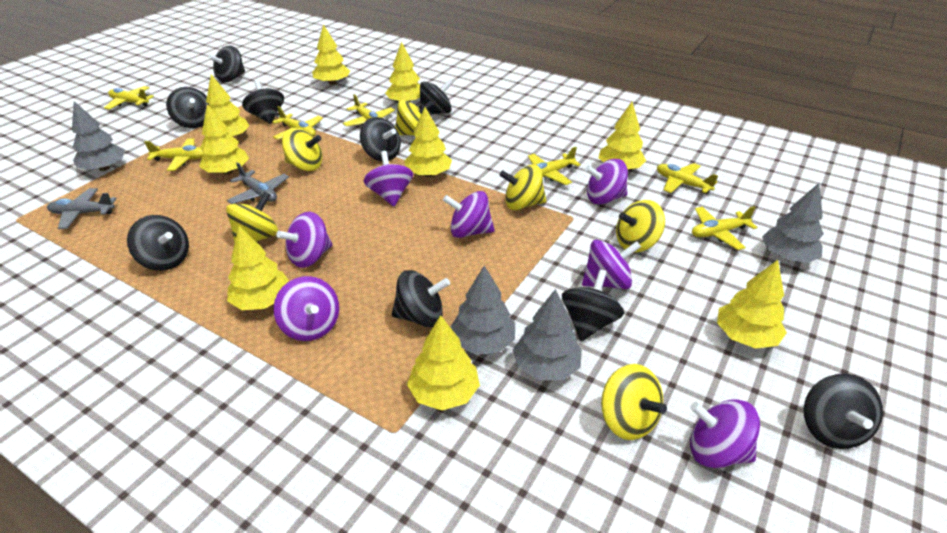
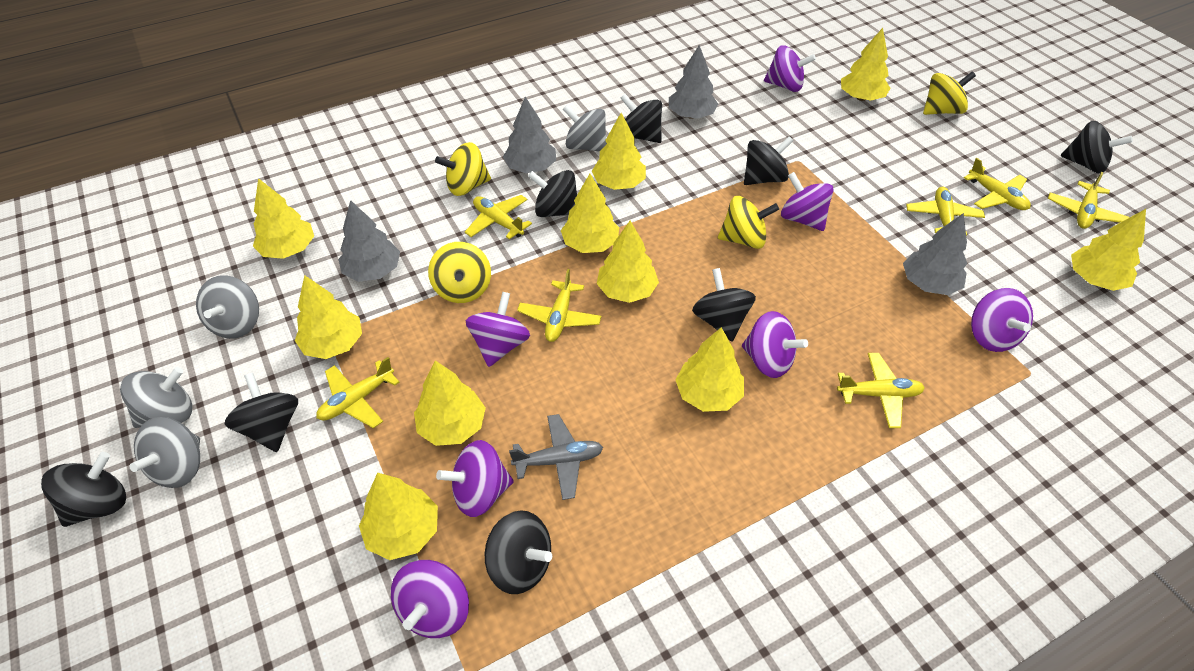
black spinning top: [127,215,189,271] [166,87,209,128] [208,46,245,83] [242,80,284,124] [360,117,401,161] [392,270,450,327] [419,79,453,115] [562,269,624,341] [804,373,883,449] = 9 -> [41,452,126,527] [225,373,298,452] [485,510,552,594] [528,170,577,217] [621,94,662,143] [692,268,756,341] [744,136,793,185] [1061,121,1133,174] = 8
grey plane: [47,188,117,229] [227,162,289,204] = 2 -> [509,414,603,500] = 1
grey spinning top: none = 0 -> [120,367,192,428] [130,417,200,488] [196,275,259,339] [563,105,607,152] = 4
yellow spinning top: [226,192,278,243] [282,128,322,171] [395,100,434,135] [500,165,546,210] [601,364,667,440] [616,200,665,252] = 6 -> [428,242,491,303] [435,142,491,196] [718,196,779,249] [923,71,976,115] = 4
yellow tree: [199,104,249,175] [206,74,249,137] [227,226,289,310] [312,24,350,85] [385,42,420,102] [405,107,452,177] [407,315,480,410] [598,102,646,169] [717,260,787,349] = 9 -> [253,178,314,259] [295,275,362,359] [359,472,438,560] [414,360,486,446] [561,174,619,253] [592,113,646,190] [597,221,659,303] [675,327,744,412] [841,28,890,101] [1071,209,1146,291] = 10

